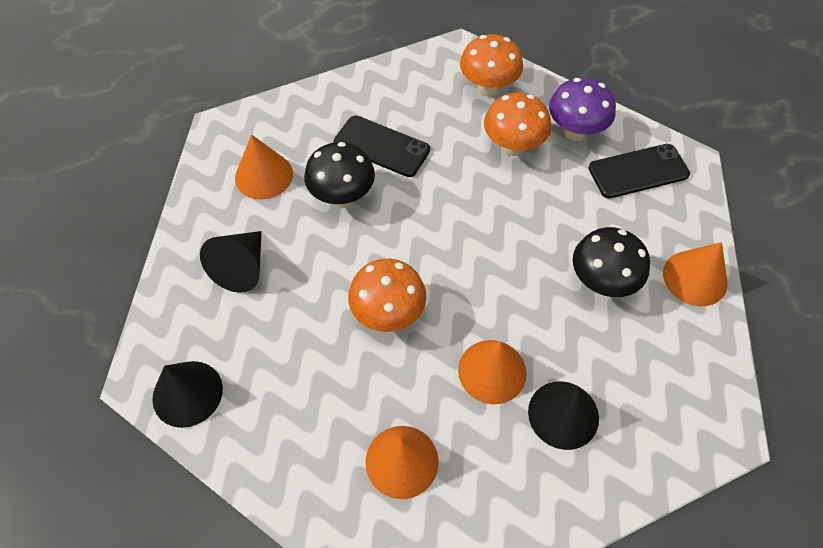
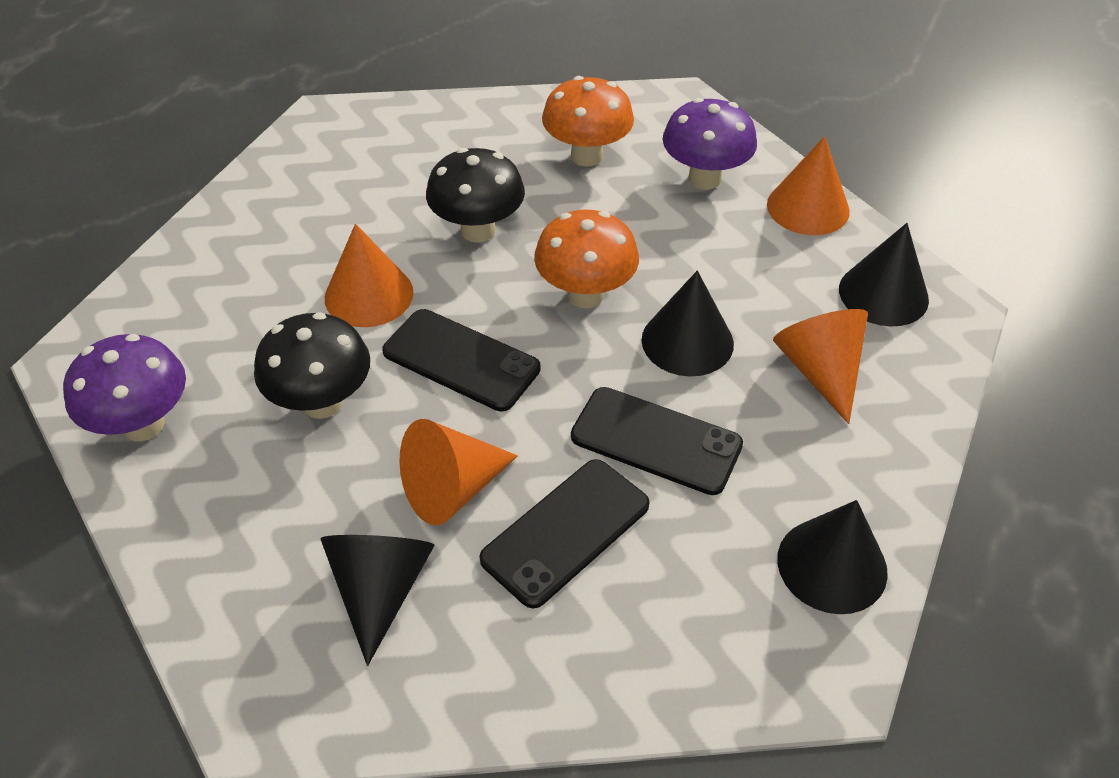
black cone: [152,361,223,428] [200,231,262,293] [528,381,599,450] = 3 -> [320,535,435,666] [642,271,734,376] [777,500,888,614] [839,223,929,327] = 4
black phone: [334,116,430,177] [589,144,690,198] = 2 -> [382,309,541,412] [479,459,650,608] [571,387,743,495] = 3
orange mushroom: [348,259,426,332] [460,34,523,96] [484,93,551,156] = 3 -> [534,210,639,308] [542,76,634,167] = 2
purple mushroom: [549,78,616,141] = 1 -> [63,334,186,441] [663,98,757,190] = 2

